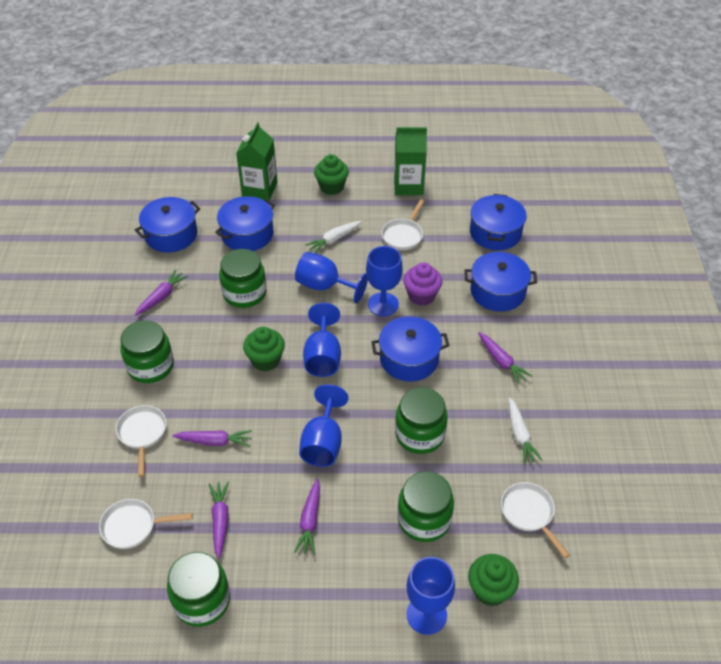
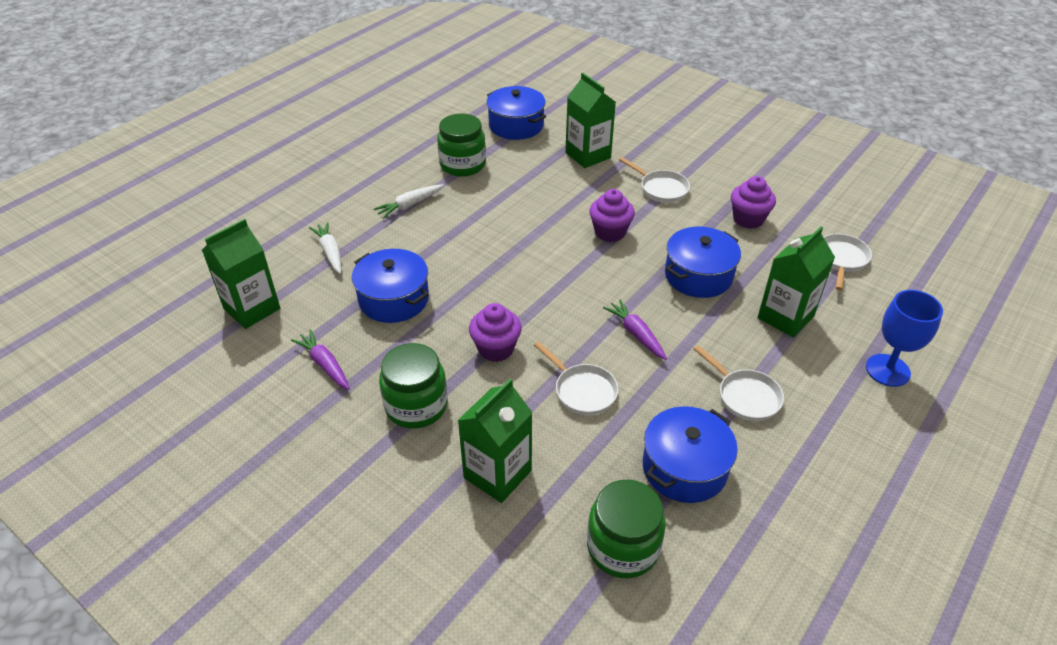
blue goblet: [295,252,368,303] [299,384,348,467] [303,303,341,377] [366,246,403,316] [407,557,455,635] = 5 -> [866,290,943,387] = 1
blue pot: [135,197,200,252] [215,196,275,251] [371,316,449,382] [464,252,537,312] [470,194,527,250] = 5 -> [352,249,429,323] [487,86,546,140] [643,406,738,503] [665,227,741,298] = 4
green carton: [236,122,278,201] [394,127,427,195] = 2 -> [202,219,280,329] [457,379,533,503] [565,73,616,168] [758,227,835,338] = 4
green cupcake: [243,327,285,371] [314,154,349,195] [468,554,519,606] = 3 -> none = 0
green jar: [120,320,174,383] [167,552,230,627] [219,249,267,308] [395,387,448,454] [397,471,454,542] = 5 -> [379,343,448,429] [437,114,486,177] [587,479,666,578] = 3
purple carrot: [135,270,188,316] [172,430,252,447] [209,482,229,559] [294,478,320,555] [478,332,532,384] = 5 -> [291,329,350,390] [603,299,667,360] = 2
purple cupcake: [403,262,442,306] = 1 -> [469,303,522,362] [589,189,635,242] [731,176,776,229] = 3

